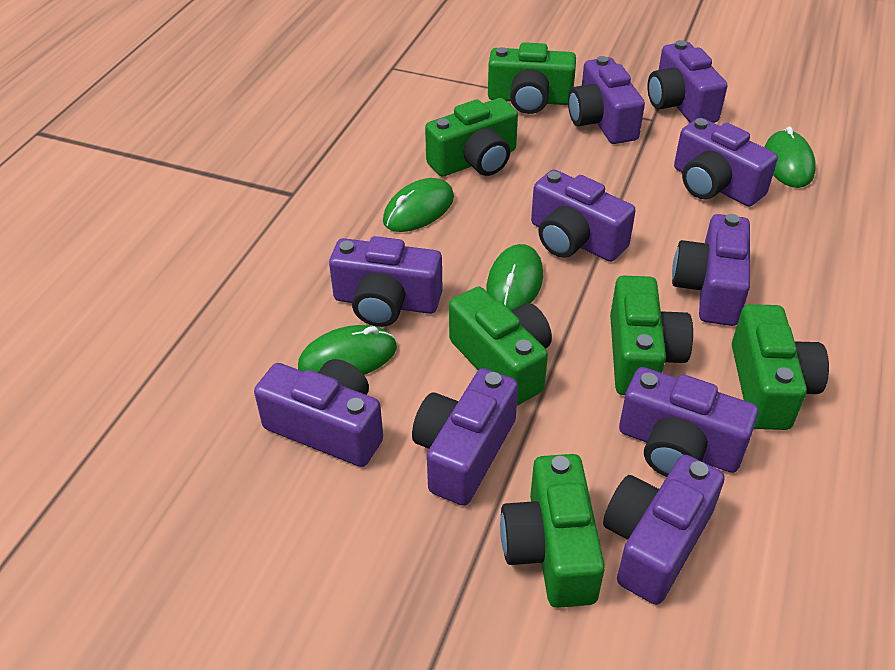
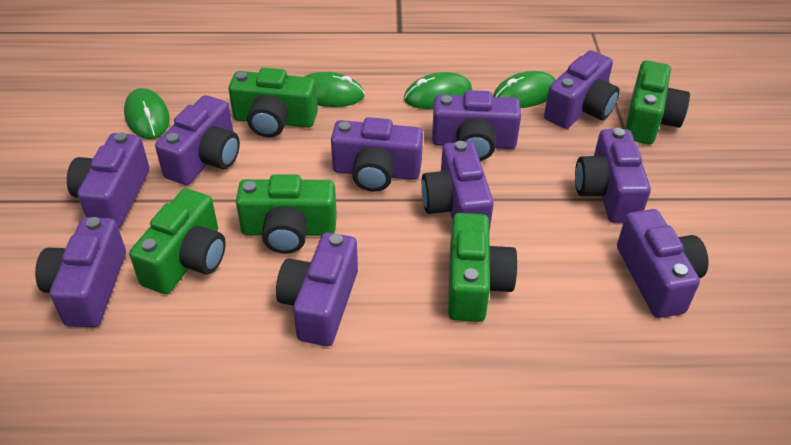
green camera: [425,98,518,176] [449,287,552,405] [488,42,576,114] [500,454,605,608] [610,276,693,395] [732,304,829,430] = 6 -> [129,188,226,294] [228,68,318,137] [236,174,337,254] [448,213,518,322] [625,60,690,144] = 5

